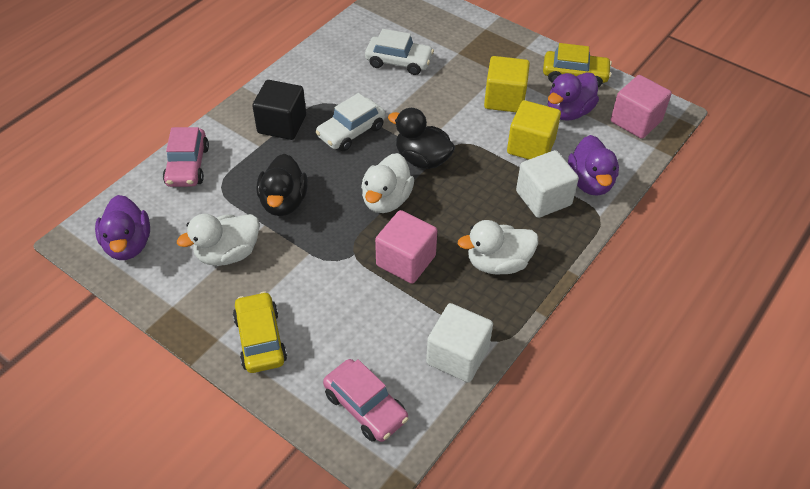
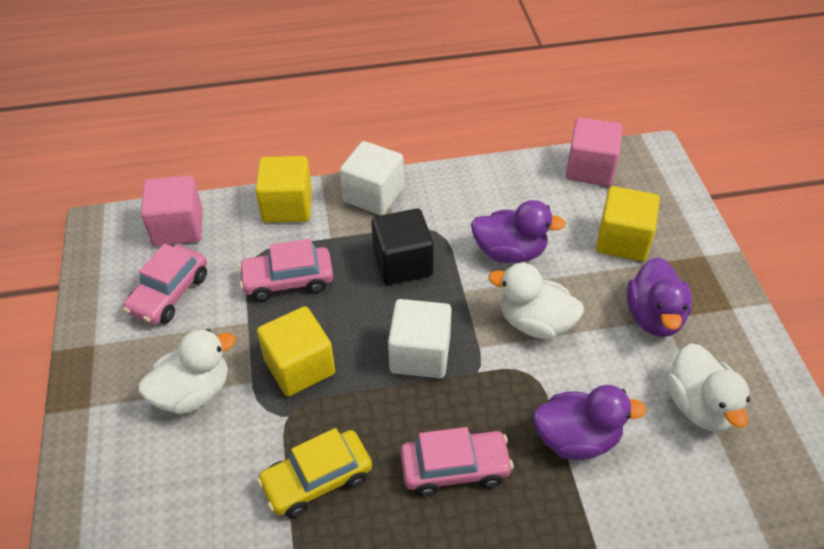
black duck: [257,154,308,216] [388,108,455,169] = 2 -> none = 0
pink car: [163,127,209,187] [323,359,409,442] = 2 -> [123,243,207,325] [238,239,333,301] [400,427,514,496] = 3
white car: [315,93,385,151] [365,29,434,75] = 2 -> none = 0
yellow car: [233,291,287,373] [543,43,612,87] = 2 -> [257,428,372,518] = 1
yellow cube: [484,56,530,112] [507,100,561,160] = 2 -> [255,156,312,223] [257,306,335,396] [596,186,660,261] = 3

